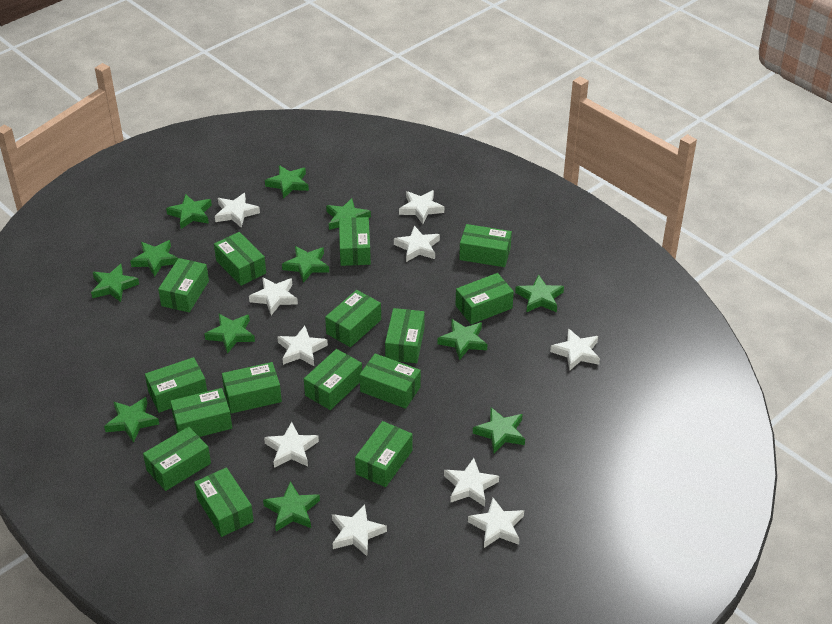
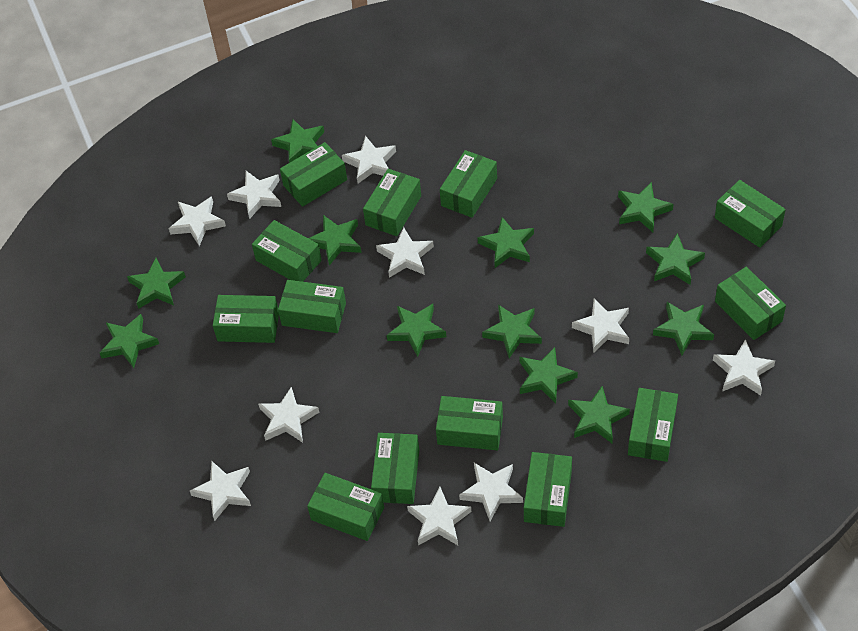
green box: [143,427,211,491] [145,357,207,413] [158,258,209,312] [170,388,232,437] [194,467,254,537] [214,232,266,286] [222,362,282,414] [304,349,362,410] [325,290,381,347] [339,217,371,266] [355,421,412,487] [359,353,421,409] [385,308,425,363] [456,273,514,324] [459,224,512,267] = 15 -> [213,295,279,343] [252,220,322,282] [278,280,346,333] [280,142,347,207] [307,473,384,541] [363,169,421,236] [371,433,419,504] [436,396,503,450] [440,150,497,218] [524,452,572,527] [628,388,678,462] [715,180,786,248] [715,267,786,340] = 13

